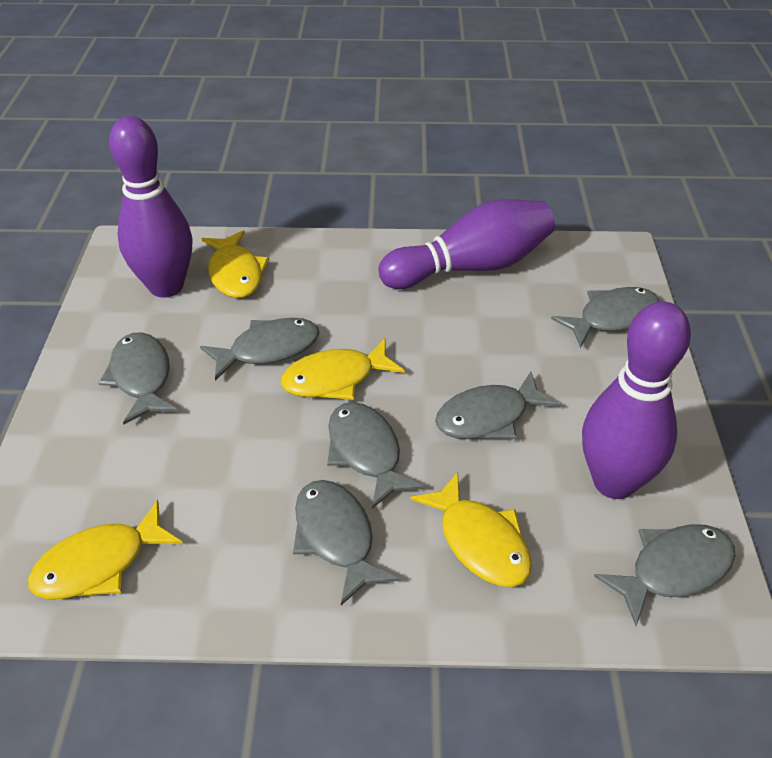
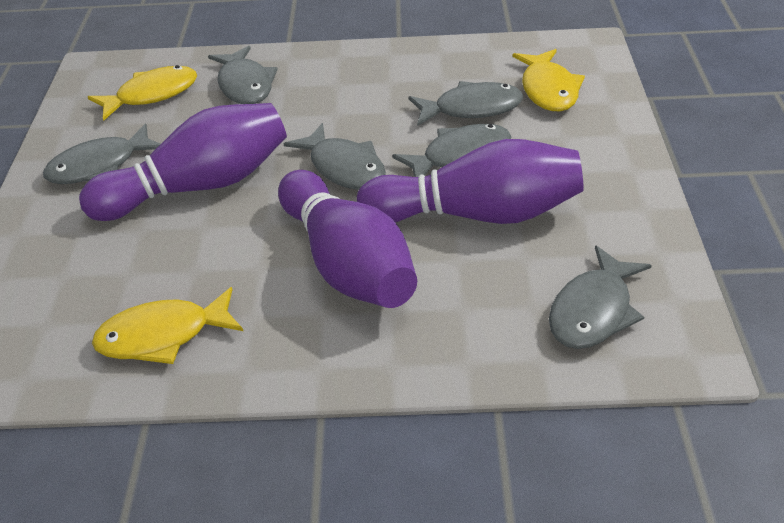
grey fish: [99,332,178,424] [200,318,319,381] [293,480,399,605] [327,402,425,509] [435,372,561,439] [551,287,660,348] [594,524,736,626] = 7 -> [43,123,161,184] [208,46,278,104] [284,123,386,190] [392,124,511,177] [408,81,523,126] [549,245,652,349] = 6
yellow fish: [28,500,183,599] [202,230,269,298] [281,339,405,400] [410,472,532,587] = 4 -> [88,65,197,121] [92,287,243,364] [512,49,585,111] = 3

